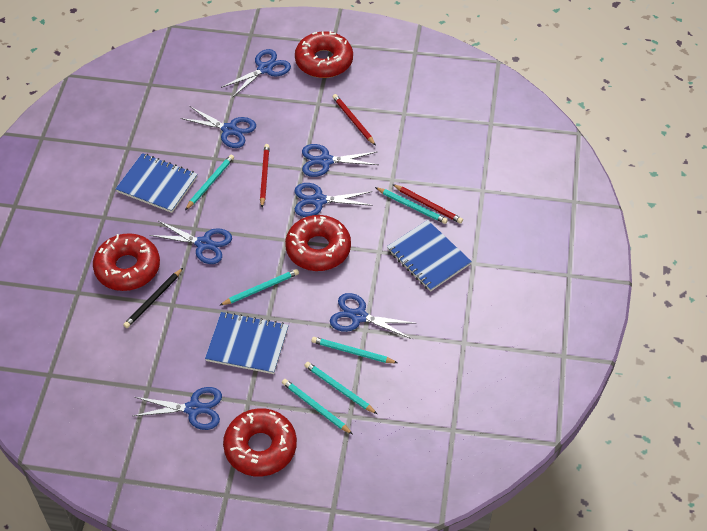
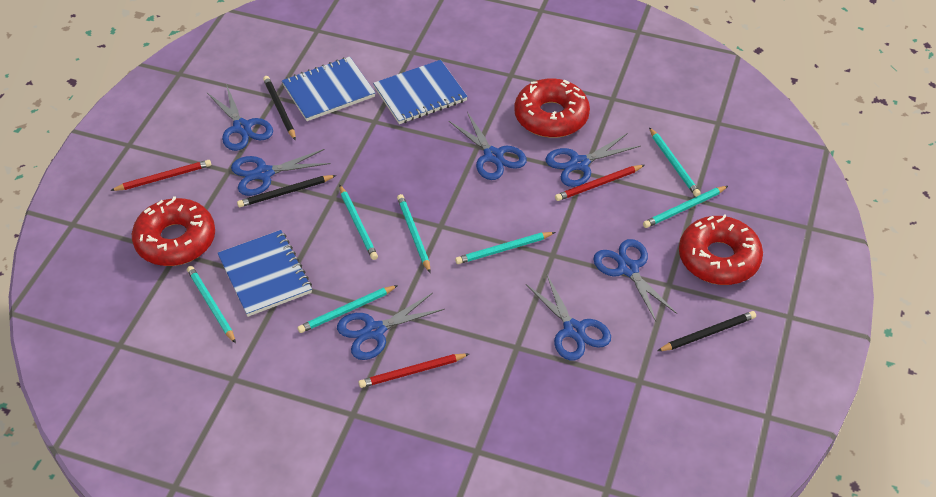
black pencil: [123,268,183,328] = 1 -> [237,175,337,207] [263,76,296,141] [658,311,756,351] = 3
red donut: [93,233,160,291] [223,408,297,476] [285,215,351,271] [295,31,353,78] = 4 -> [132,196,215,266] [514,78,590,138] [679,214,763,285] = 3
turquoise pencil: [185,154,234,210] [220,269,299,305] [282,379,353,434] [304,362,377,414] [311,337,398,363] [375,187,448,224] = 6 -> [187,266,236,343] [298,285,398,333] [340,185,378,260] [397,194,431,273] [455,232,555,264] [643,186,728,228] [649,127,701,197] = 7

